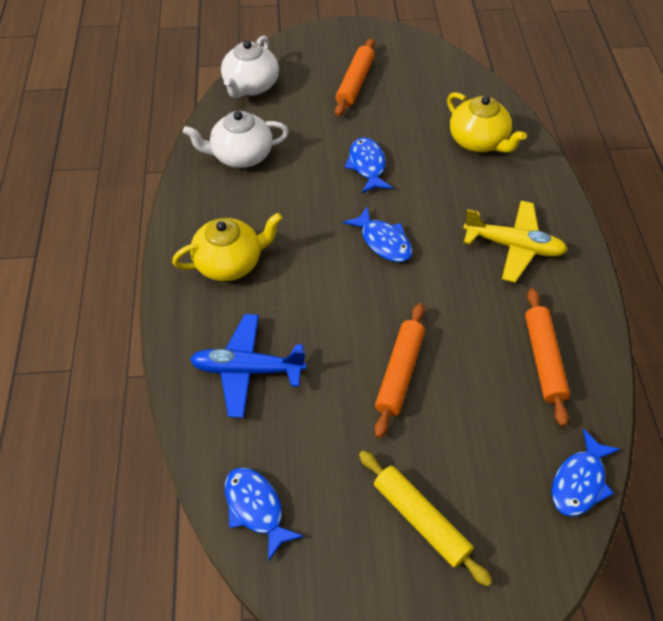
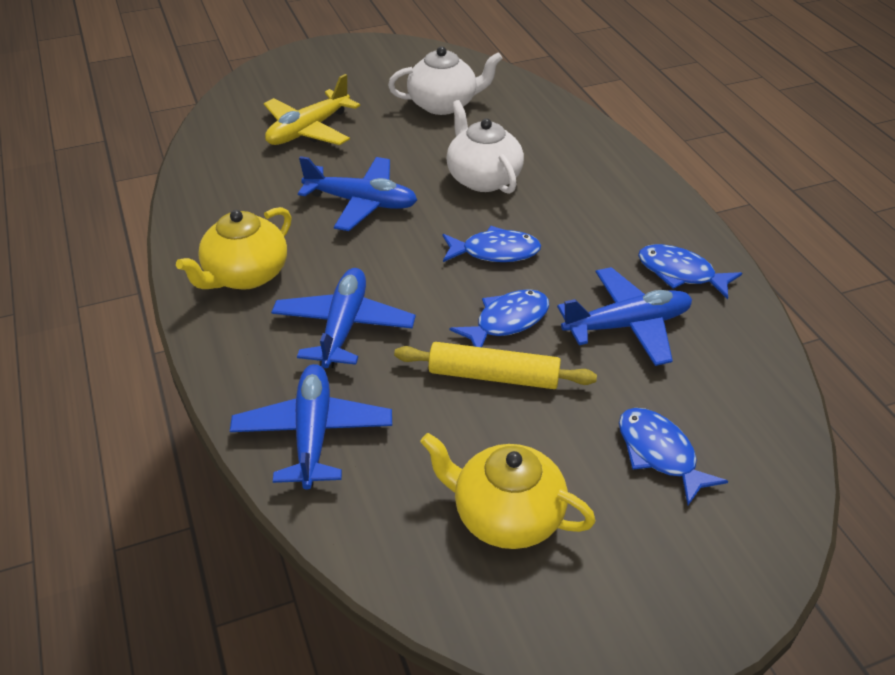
blue plane: [190,314,306,418] = 1 -> [230,364,392,490] [271,268,416,369] [298,156,417,231] [557,267,692,366] = 4
orange rolling pin: [335,38,375,116] [374,303,425,438] [525,288,570,426] = 3 -> none = 0

